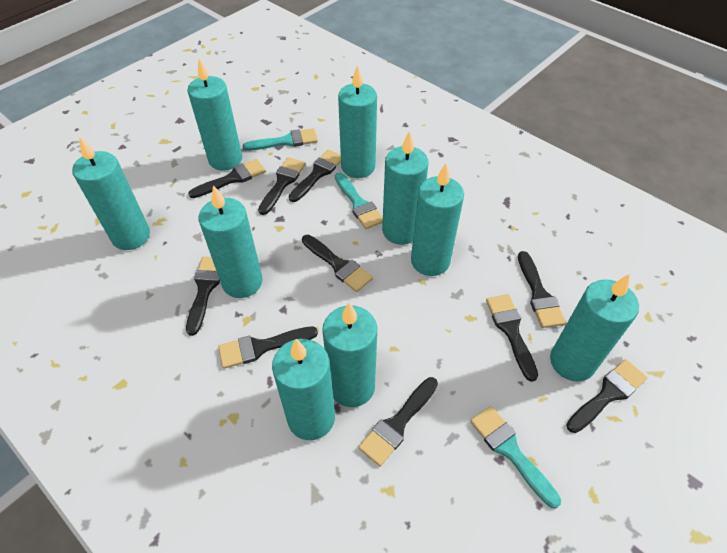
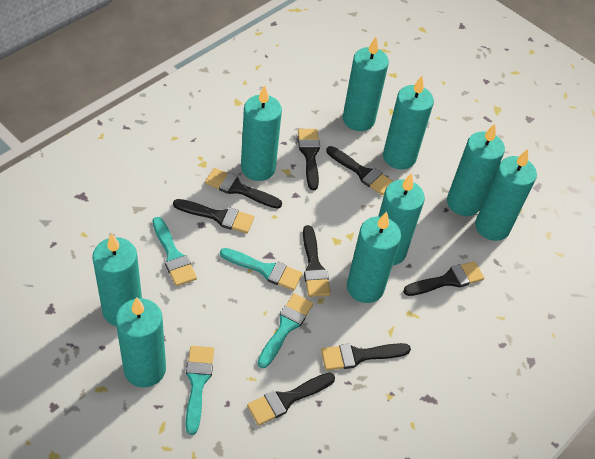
black brush: [186,256,220,336] [188,159,266,198] [218,326,318,369] [258,157,306,215] [289,150,341,202] [302,235,373,292] [358,377,438,466] [486,294,538,382] [518,251,566,328] [566,359,647,433] = 10 -> [173,199,254,233] [205,168,282,209] [247,373,335,426] [298,129,320,190] [303,225,331,297] [321,343,411,370] [326,146,393,195] [403,261,484,296] = 8
turquoise brush: [243,128,318,151] [335,172,383,229] [470,406,561,509] = 3 -> [152,217,197,286] [186,346,214,435] [220,248,302,291] [258,293,313,368] = 4

